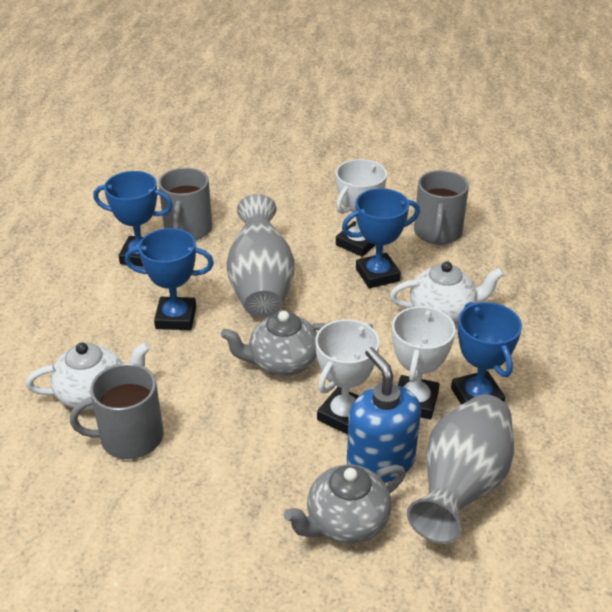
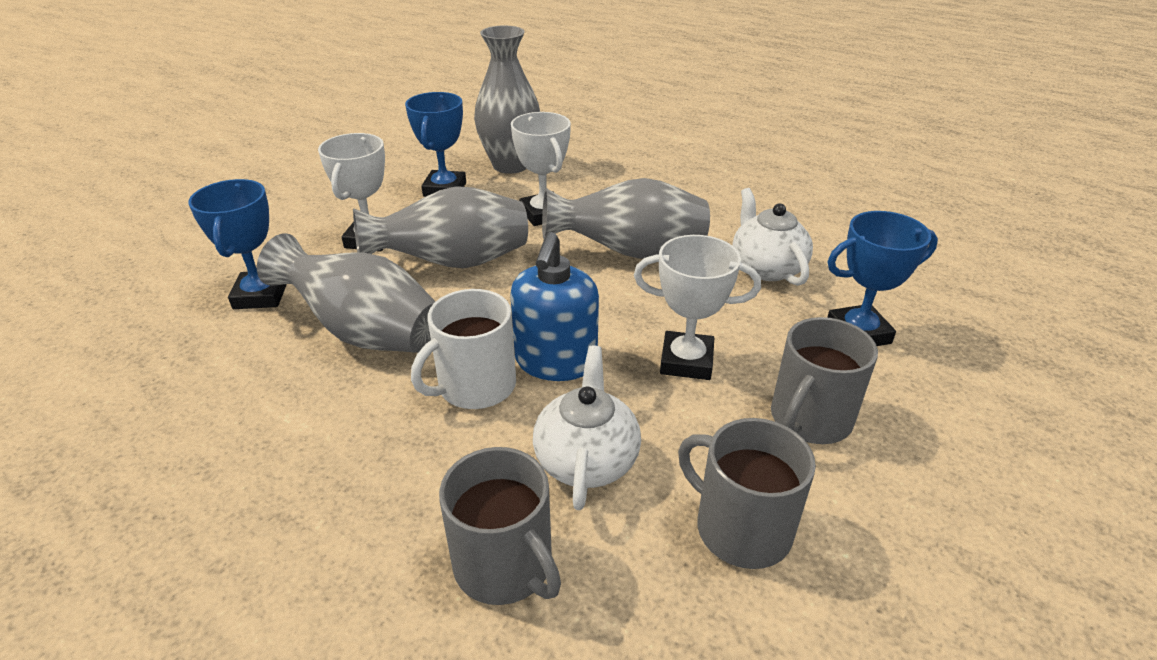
blue trophy: [93,171,173,267] [125,228,214,330] [342,188,420,288] [451,302,522,405] = 4 -> [188,179,287,309] [405,92,466,197] [827,211,938,346] = 3
grey teapot: [221,311,326,376] [284,465,406,544] = 2 -> none = 0
grey vase: [226,194,294,317] [407,394,514,544] = 2 -> [257,233,436,353] [353,186,528,268] [474,26,540,174] [542,178,710,259] = 4
white mug: none = 0 -> [411,289,516,409] = 1

